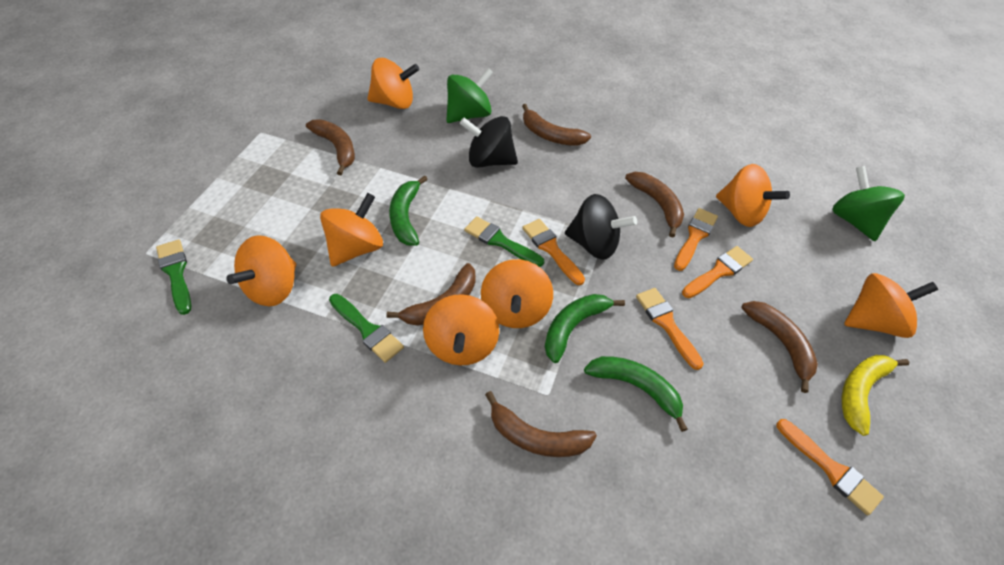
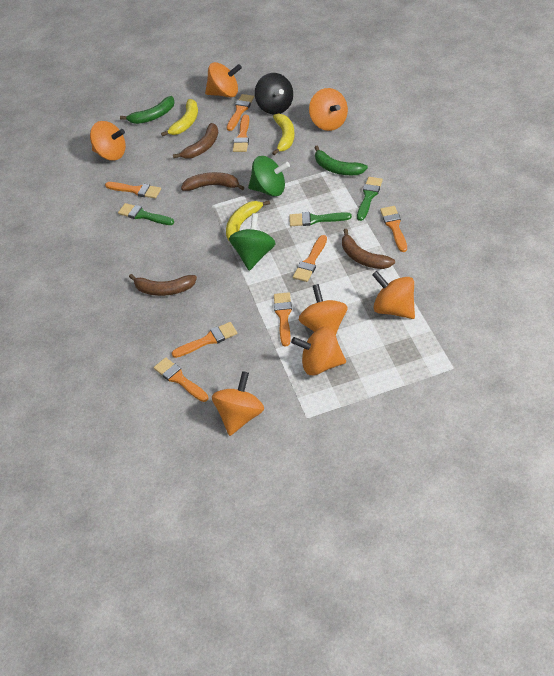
black spinning top: [460,116,518,168] [565,194,637,260] = 2 -> [255,73,293,115] = 1
brown banana: [306,119,355,175] [386,263,476,326] [485,391,597,457] [522,104,591,146] [625,172,684,237] [742,301,818,393] = 6 -> [129,274,197,296] [173,123,218,159] [181,172,245,191] [342,229,395,269] = 4
green banana: [389,175,428,246] [545,294,625,363] [584,356,688,432] = 3 -> [120,96,175,124] [314,146,368,175] = 2
orange brush: [522,219,585,285] [636,288,704,370] [674,208,718,271] [682,246,753,298] [776,419,884,515] = 5 -> [105,182,161,199] [154,357,209,402] [172,322,237,358] [227,94,254,131] [233,115,249,152] [274,292,292,346] [293,235,327,282] [380,206,407,252] = 8
yellow banana: [842,355,910,436] = 1 -> [161,99,198,136] [226,200,270,242] [272,113,295,155] = 3

